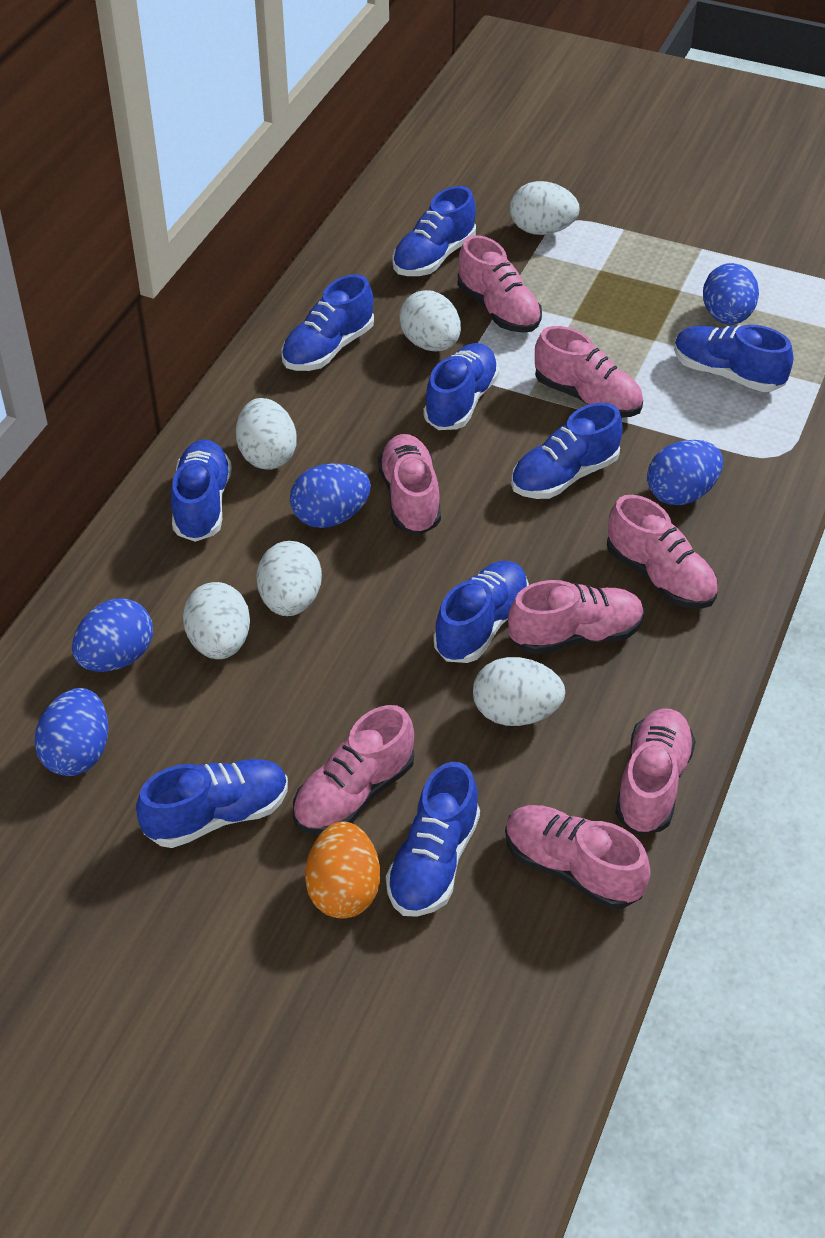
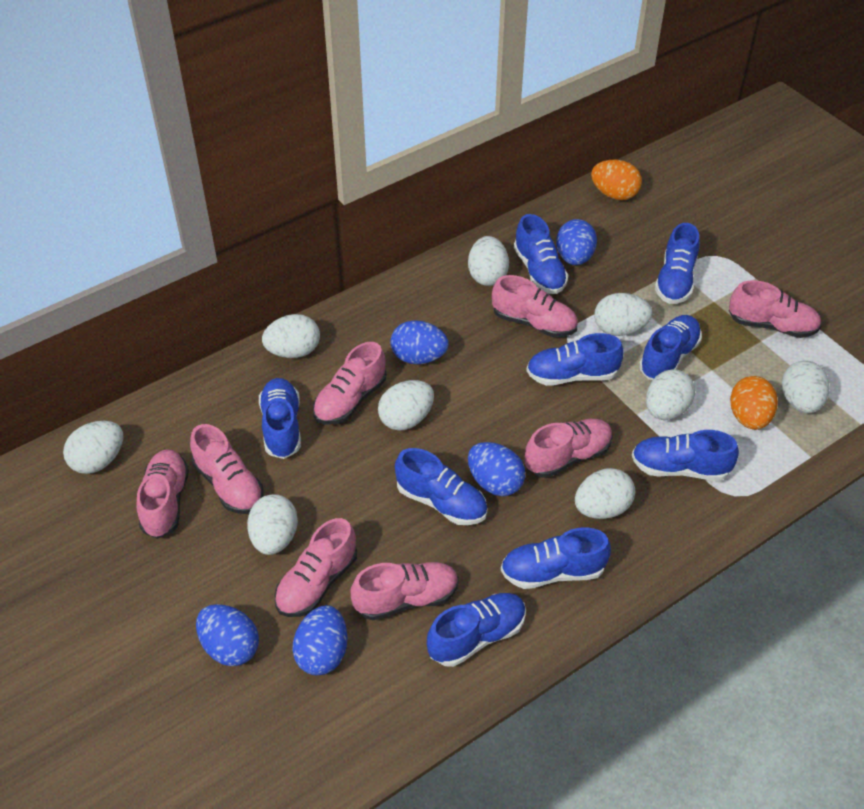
orange egg: [305,821,380,919] = 1 -> [591,160,642,200] [730,376,778,430] = 2
white egg: [183,582,250,659] [236,398,297,470] [256,541,322,616] [399,290,461,351] [473,657,566,726] [510,181,580,235] = 6 -> [63,421,124,474] [247,494,298,555] [262,314,320,358] [378,380,434,431] [468,236,509,286] [575,468,635,519] [594,293,652,336] [646,369,695,420] [782,360,829,413] = 9

